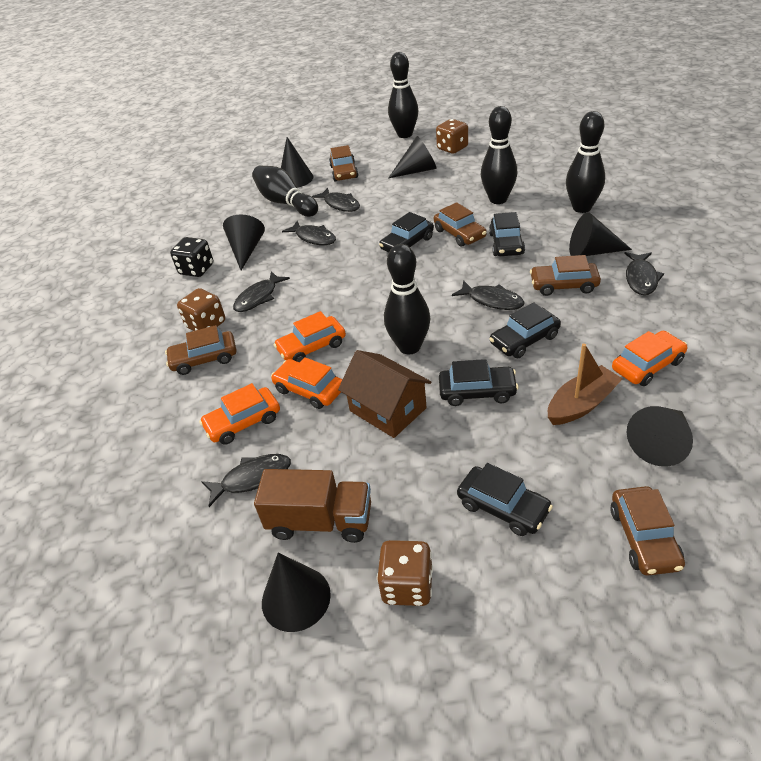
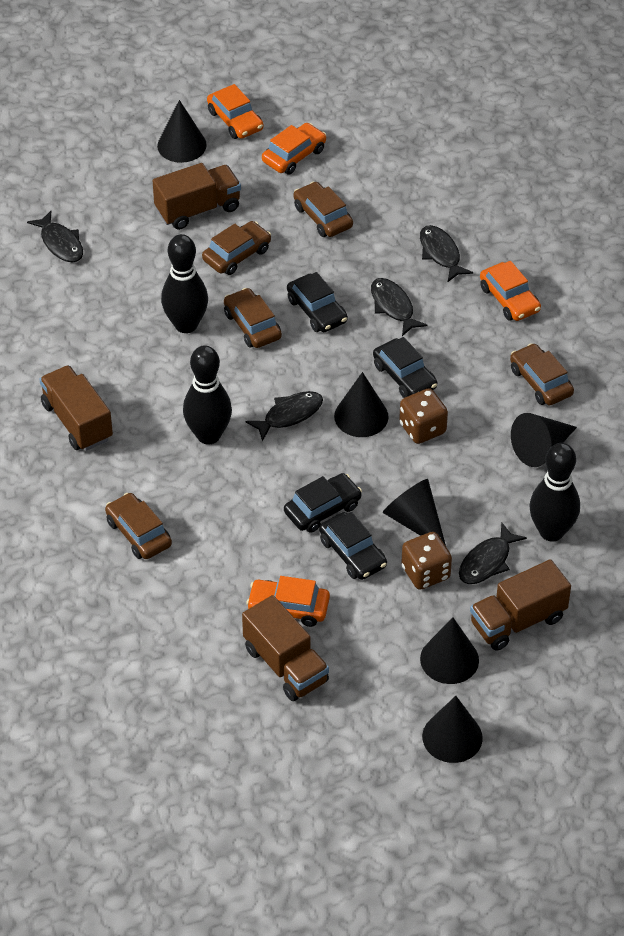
black bowling pin: [252,166,318,217] [384,244,431,355] [388,52,419,138] [481,106,517,204] [566,111,605,213] = 5 -> [161,234,208,333] [183,345,232,444] [529,443,580,541] = 3
black car: [379,212,434,252] [439,359,518,406] [457,463,553,536] [489,212,525,256] [490,302,561,358] = 5 -> [284,473,362,533] [287,272,348,332] [319,512,387,580] [373,337,438,398] = 4
black dice: [170,237,213,277] = 1 -> none = 0
black fish: [201,454,291,507] [233,271,290,312] [282,221,336,245] [312,188,360,212] [452,280,525,310] [624,252,664,295] = 6 -> [27,211,83,263] [246,391,323,442] [371,278,428,336] [420,225,473,282] [459,522,527,584] = 5
brown boat: [548,343,623,425] = 1 -> none = 0
brown dice: [177,288,225,331] [377,540,433,606] [436,119,468,154] = 3 -> [399,388,448,444] [401,532,452,590] = 2
brown house: [338,350,432,438] = 1 -> none = 0
brown truck: [254,469,371,543] = 1 -> [39,365,113,451] [153,163,241,230] [242,595,329,701] [470,559,571,651] = 4

